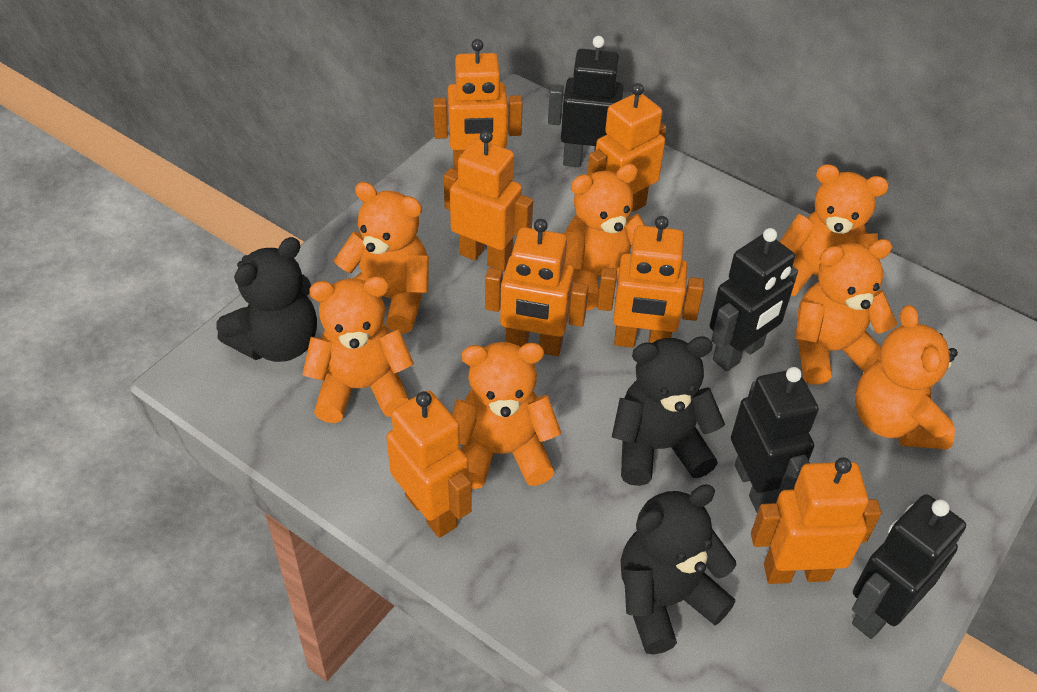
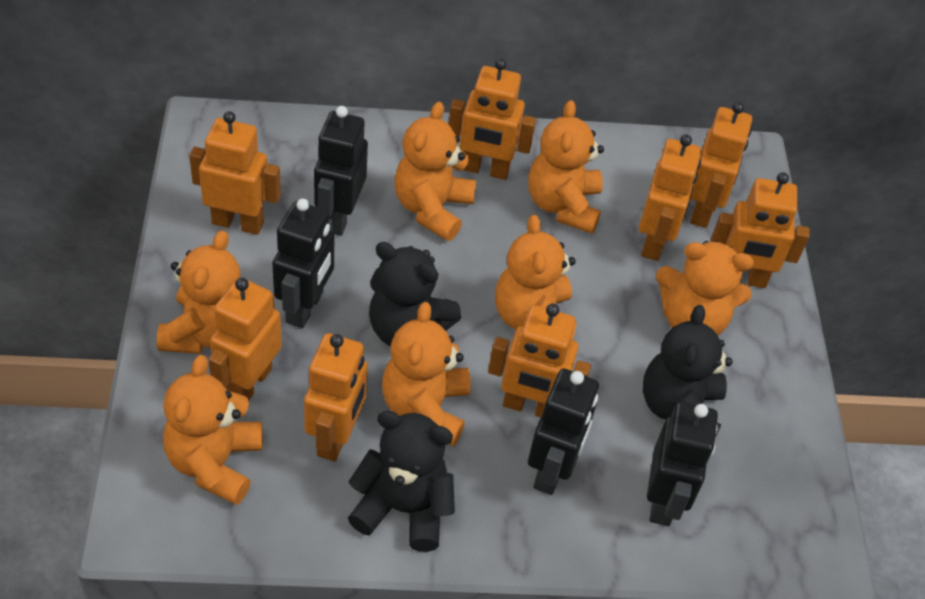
orange robot: [386,390,472,538] [433,39,523,171] [444,130,533,272] [485,219,589,356] [587,83,666,212] [597,216,704,348] [751,457,881,584] = 7 -> [189,111,281,235] [208,278,282,401] [304,333,368,461] [449,59,536,180] [488,304,591,418] [639,135,701,261] [690,102,752,228] [711,172,810,288] = 8

